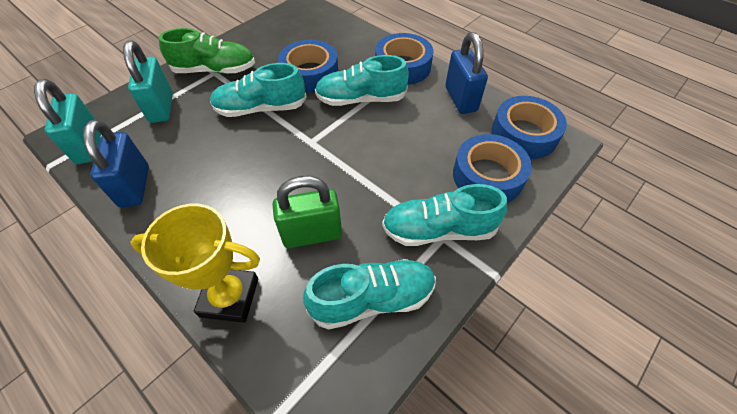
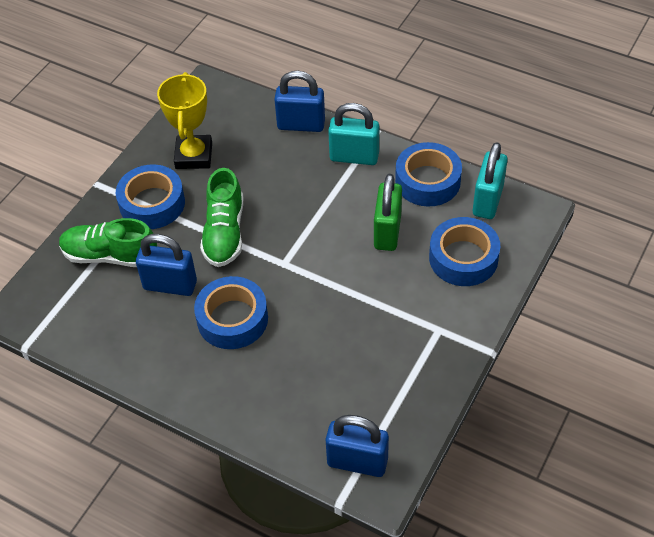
blue padlock: [83,119,149,208] [445,32,488,114] = 2 -> [136,234,197,296] [274,71,325,132] [326,415,389,477] = 3
green shoe: [159,28,255,74] = 1 -> [59,218,157,267] [200,168,243,267] = 2
turquoise shoe: [210,63,307,117] [303,259,436,330] [315,55,409,106] [382,184,507,246] = 4 -> none = 0

